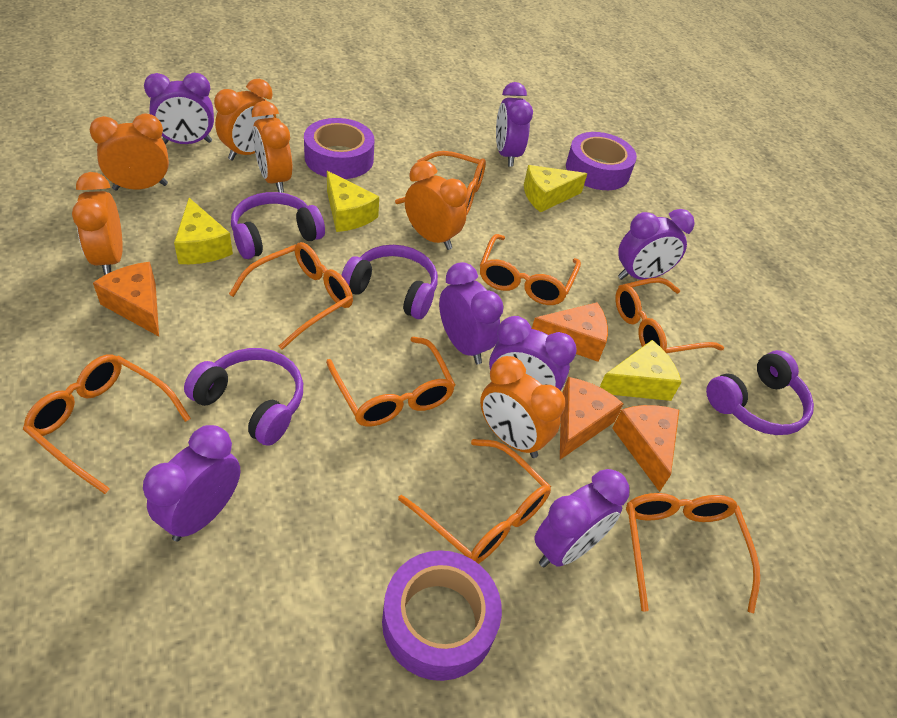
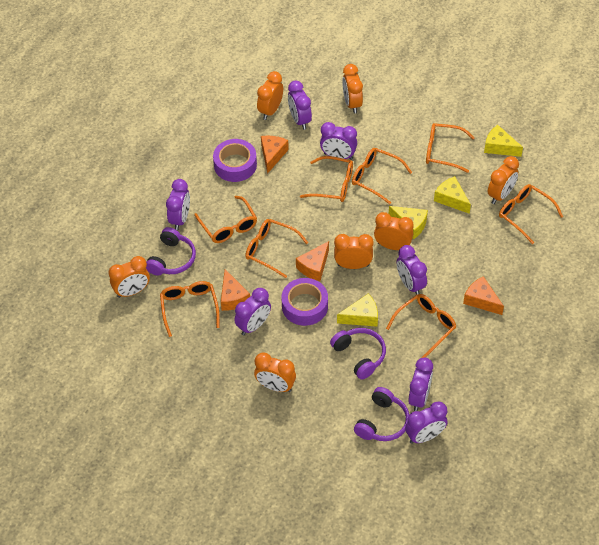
orange clock: [72,172,123,275] [90,114,169,191] [214,79,276,161] [252,101,292,193] [405,161,468,250] [480,356,565,458] = 6 -> [109,256,150,298] [254,352,296,392] [257,71,283,120] [334,234,374,269] [342,64,363,113] [374,212,414,250] [488,156,519,204] = 7
purple headphones: [184,348,303,446] [231,192,325,259] [341,245,438,319] [706,350,814,435] = 4 -> [146,227,196,276] [330,328,386,380] [354,387,409,441] = 3
purple tape: [304,118,374,179] [382,550,502,681] [566,132,637,190] = 3 -> [213,139,257,182] [282,278,328,326] = 2

